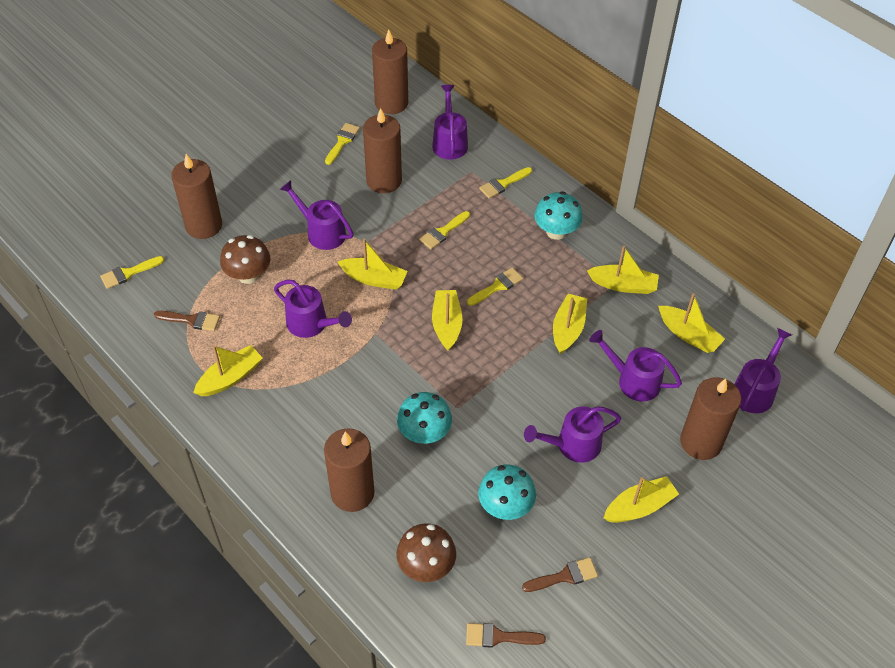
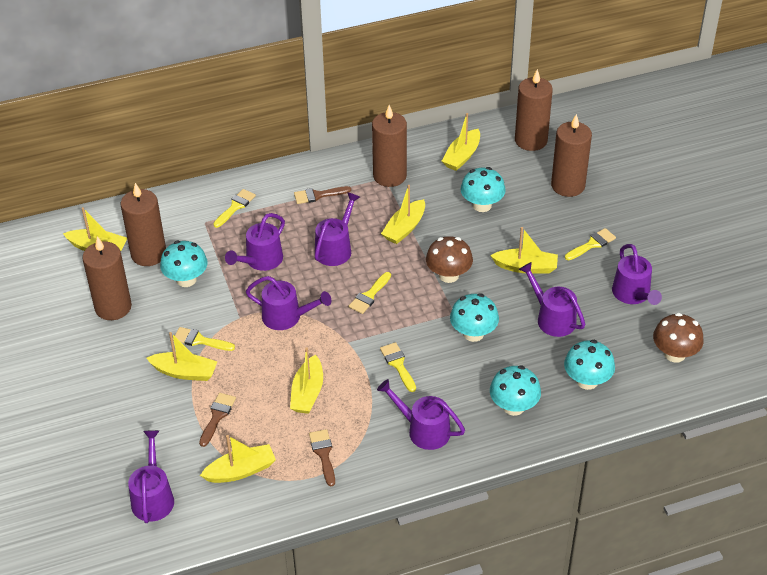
purple watering can: [274,280,352,338] [280,180,354,250] [432,85,468,160] [524,406,621,462] [589,330,682,402] [734,328,792,413] = 6 -> [128,430,174,523] [225,213,285,271] [246,276,331,330] [315,192,360,266] [377,379,465,450] [519,262,585,337] [612,244,662,305] = 7
turquoise mushroom: [397,392,452,444] [478,464,536,520] [534,191,583,240] = 3 -> [160,241,208,287] [450,293,499,342] [461,167,506,212] [490,365,541,416] [564,340,615,390] = 5

